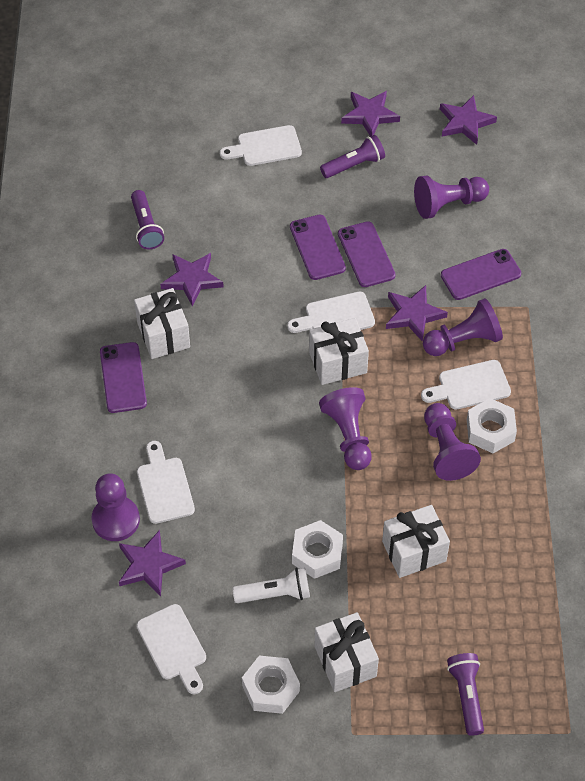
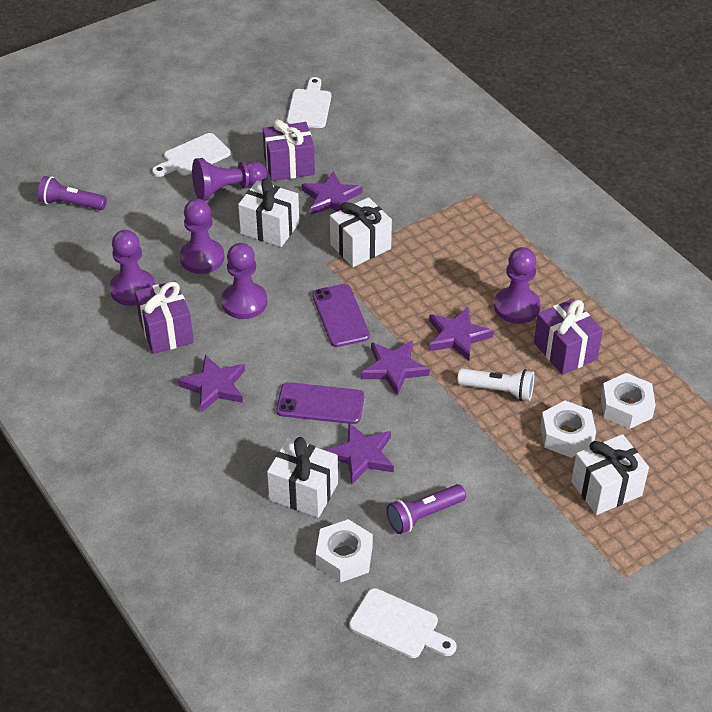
purple flashlight: [131,190,164,249] [320,135,385,178] [447,653,484,736] = 3 -> [38,176,107,210] [387,484,466,534] = 2
purple gift: none = 0 -> [135,280,194,354] [263,119,315,181] [534,299,603,375] = 3
purple phone: [100,342,147,413] [290,215,346,280] [338,221,396,287] [441,249,521,300] = 4 -> [276,382,364,424] [312,284,370,347] = 2
white cutting board: [137,441,195,524] [137,604,206,694] [220,125,302,166] [287,292,375,333] [421,360,511,410] = 5 -> [152,133,231,177] [287,77,331,128] [349,588,457,658] = 3

